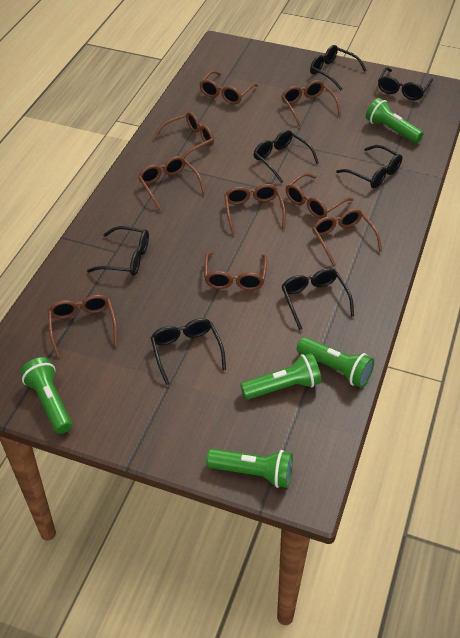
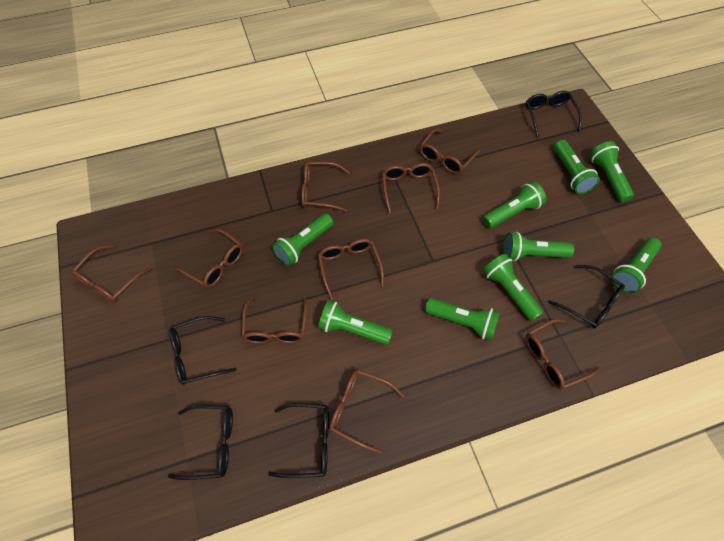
black glasses: [87,226,149,276] [151,318,226,385] [254,130,319,183] [282,268,354,330] [310,45,367,90] [336,145,402,188] [378,67,433,100] = 7 -> [168,404,233,480] [169,316,237,385] [268,403,329,478] [526,91,582,137] [548,265,625,329] = 5
green flashlight: [20,357,72,434] [206,449,293,488] [240,353,321,400] [297,337,374,388] [366,98,423,143] = 5 -> [272,214,333,266] [318,300,393,345] [425,298,500,341] [483,181,546,228] [483,254,543,321] [503,232,574,261] [554,140,600,194] [590,141,634,202] [612,237,662,293] = 9

